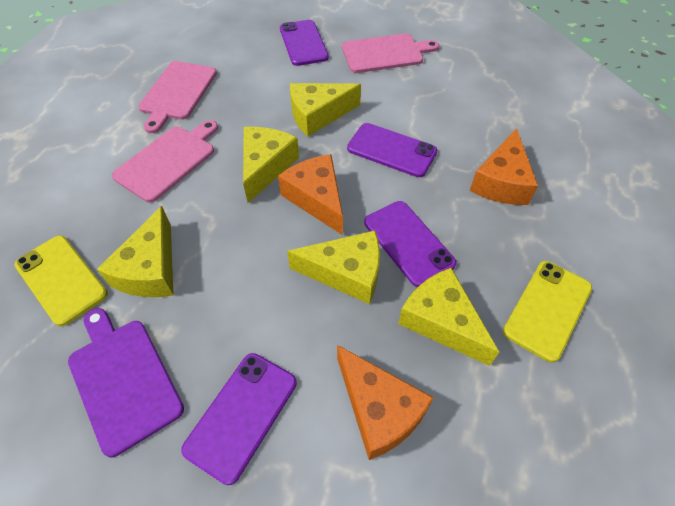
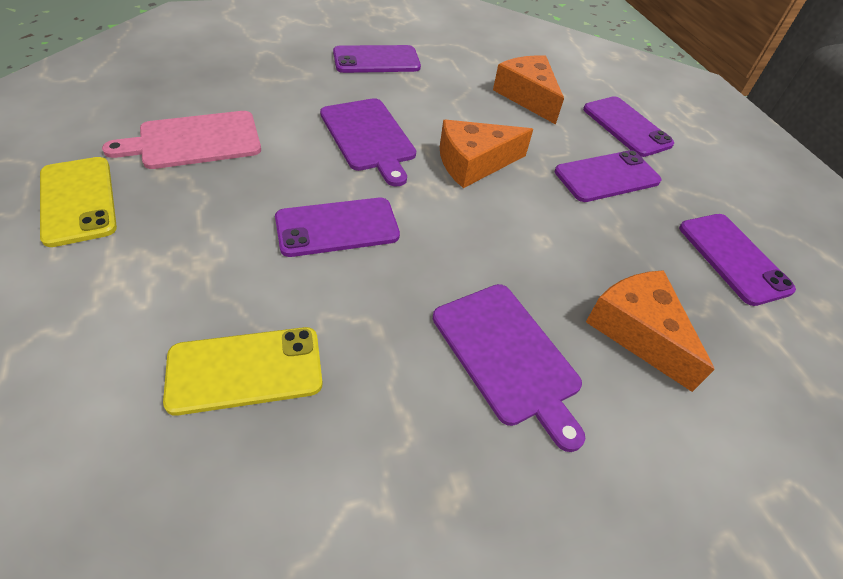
pink cutting board: [112,120,218,203] [138,61,217,133] [342,33,440,73] = 3 -> [102,111,261,169] = 1
purple cutting board: [68,308,184,457] = 1 -> [320,98,416,187] [433,284,585,452] = 2
purple phone: [181,353,297,485] [280,20,329,66] [347,123,437,177] [364,201,456,287] = 4 -> [275,198,400,257] [333,45,421,73] [555,150,661,202] [583,96,674,157] [679,214,796,306] = 5
yellow cheese: [97,206,173,297] [243,127,299,203] [287,231,380,304] [290,83,361,136] [398,268,499,366] = 5 -> none = 0

